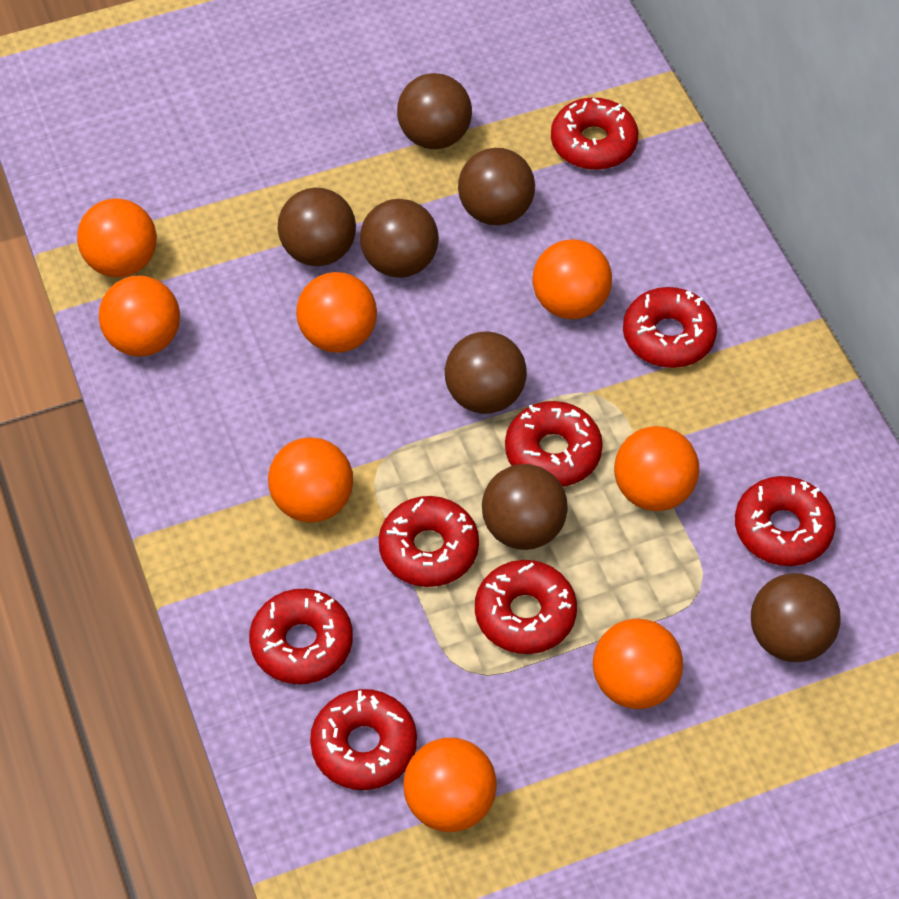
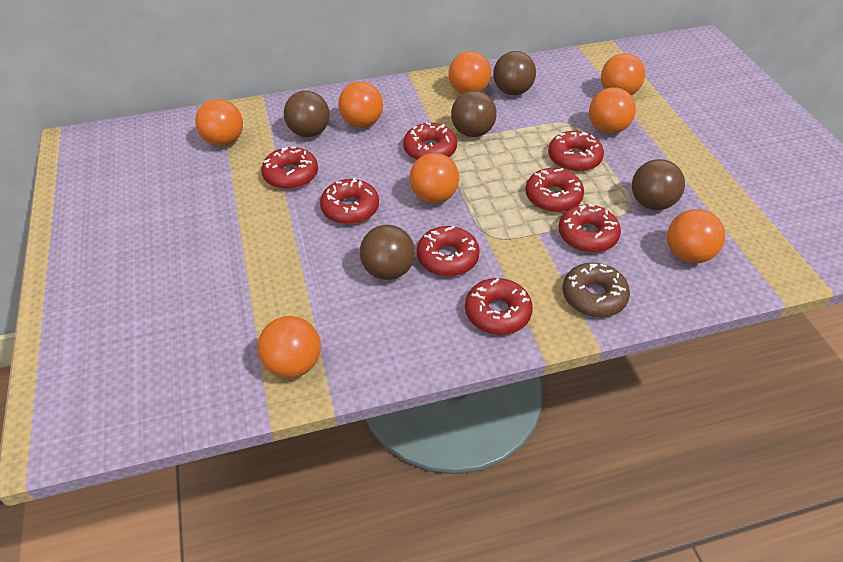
brown ball: [278,188,356,266] [360,199,439,278] [397,73,472,149] [445,331,527,414] [458,148,535,225] [482,464,568,550] [751,573,841,662] = 7 -> [284,91,330,137] [360,225,415,280] [451,90,497,137] [493,51,536,95] [632,159,685,210] = 5
brown donut: none = 0 -> [562,263,630,317] = 1

